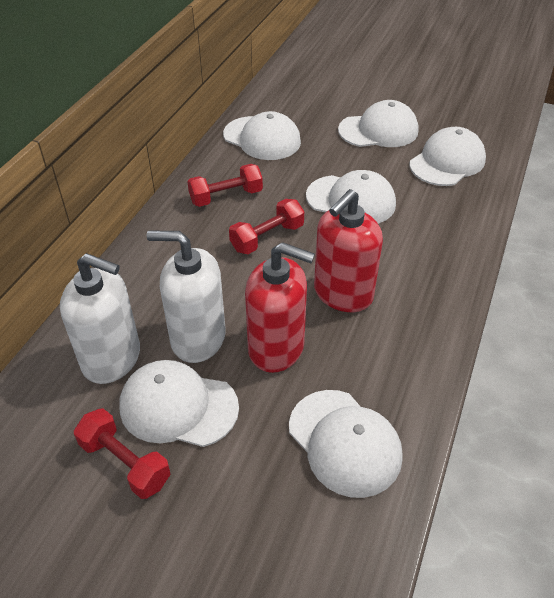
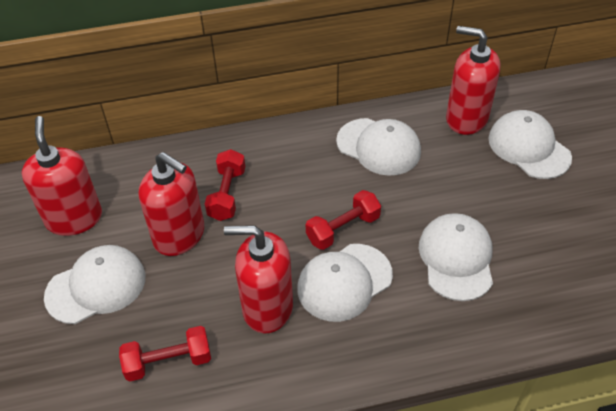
red soap dispenser: [245,242,315,373] [314,189,383,312] = 2 -> [22,116,102,236] [139,152,204,256] [224,225,293,333] [446,26,500,135] = 4
white cap: [119,360,239,447] [223,111,301,160] [289,390,403,498] [306,170,396,224] [338,100,419,147] [410,127,486,186] = 6 -> [44,245,145,324] [297,244,393,322] [336,118,421,176] [419,213,493,301] [489,110,572,179] = 5
white soap dispenser: [60,253,140,384] [147,231,226,363] = 2 -> none = 0

